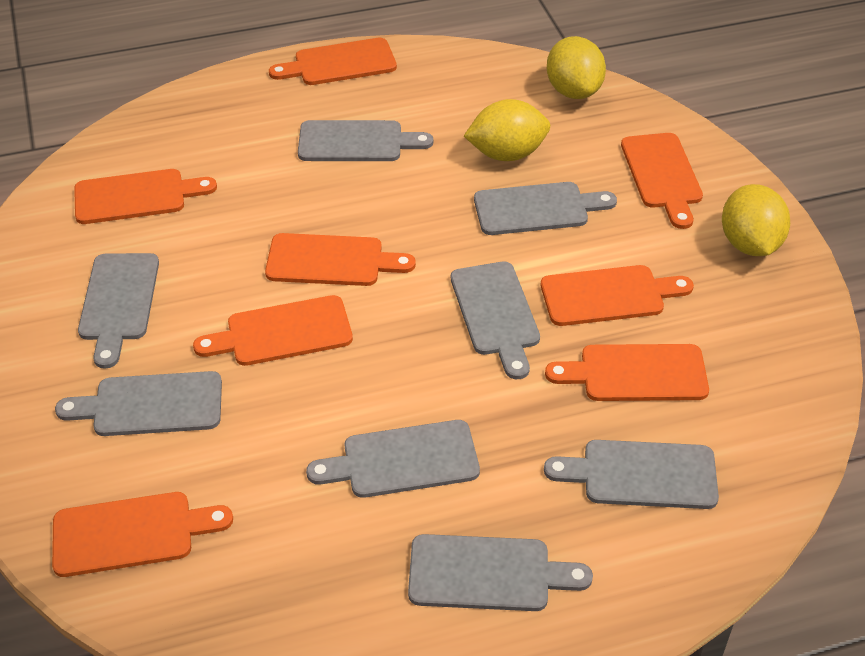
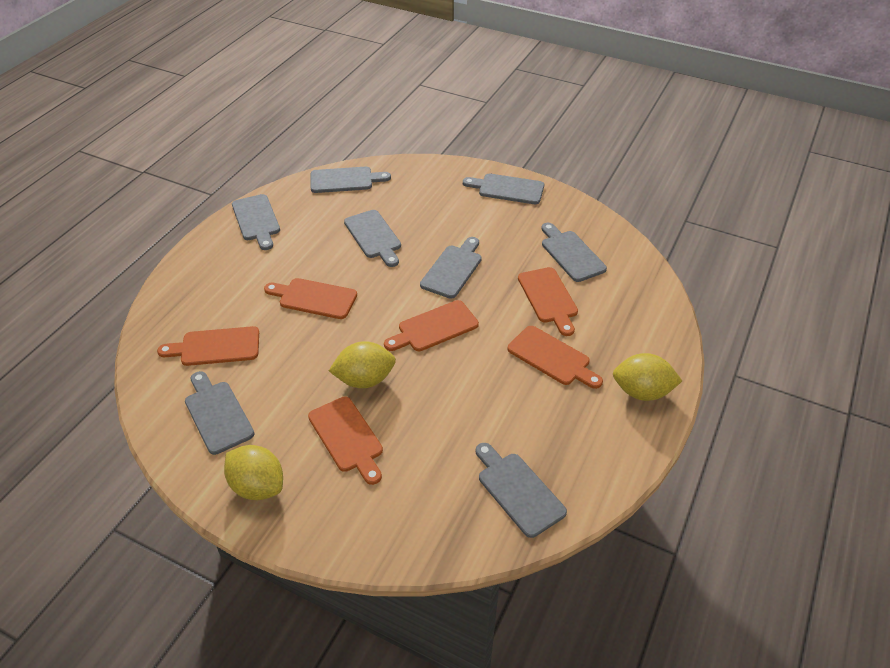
orange cutting board: [52,492,233,577] [74,169,217,224] [193,295,353,366] [265,233,416,286] [269,38,397,85] [541,265,694,326] [545,344,709,401] [621,133,703,229] = 8 -> [157,326,259,366] [264,278,357,319] [308,396,383,485] [384,300,479,351] [507,326,603,389] [518,267,578,336] = 6

